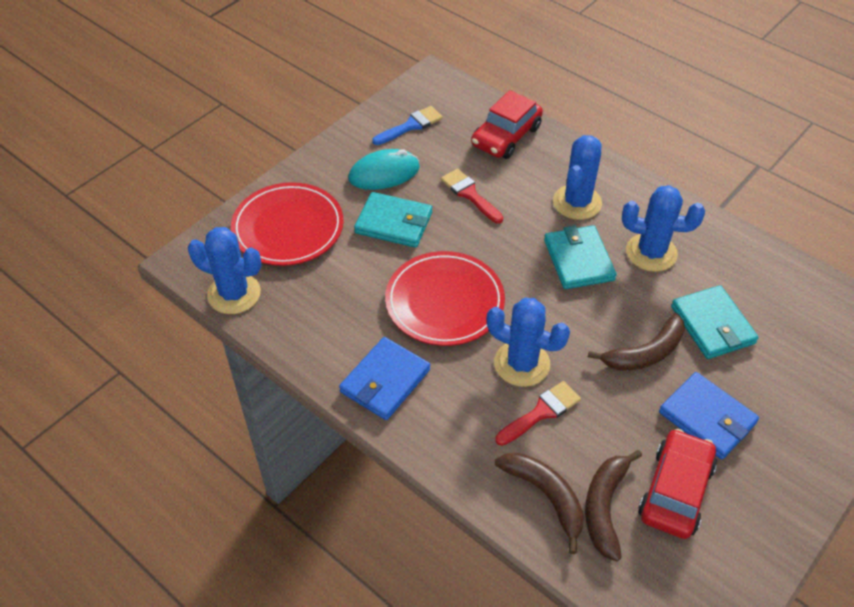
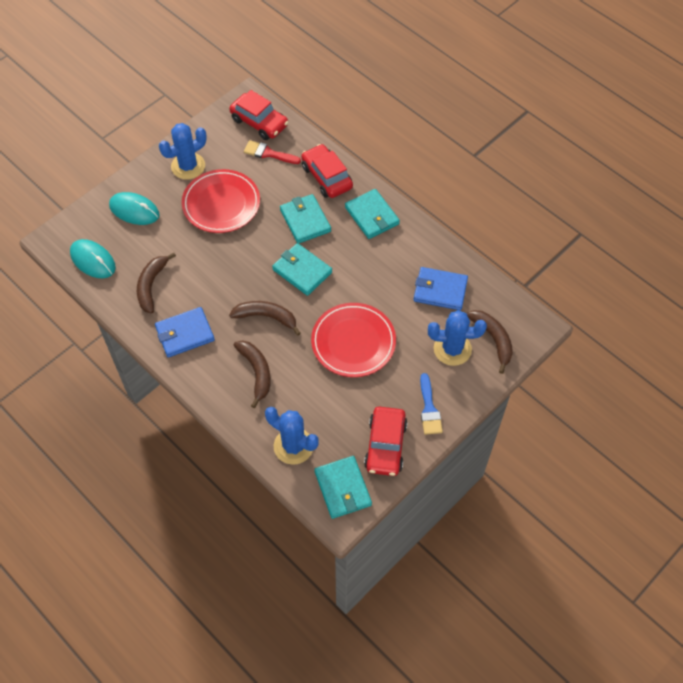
blue cactus: [188,227,261,314] [487,298,570,387] [553,135,602,220] [622,185,705,272] = 4 -> [159,123,207,180] [265,407,319,465] [428,310,487,366] = 3
brown banana: [495,452,584,554] [585,450,642,561] [588,313,685,371] = 3 -> [137,253,176,313] [229,301,301,336] [233,340,271,408] [467,310,513,374] = 4
red brush: [441,169,503,224] [495,381,581,446] = 2 -> [244,140,301,164] = 1
red car: [471,90,543,159] [638,429,717,539] = 2 -> [229,90,288,140] [301,144,353,198] [364,407,408,476] = 3
turquoise mouse: [348,149,420,190] = 1 -> [70,239,116,278] [109,192,160,225] = 2
turquoise wallet: [354,192,432,248] [544,225,617,289] [671,285,759,359] = 3 -> [272,243,332,296] [280,194,331,243] [314,456,372,519] [345,189,400,239] = 4

